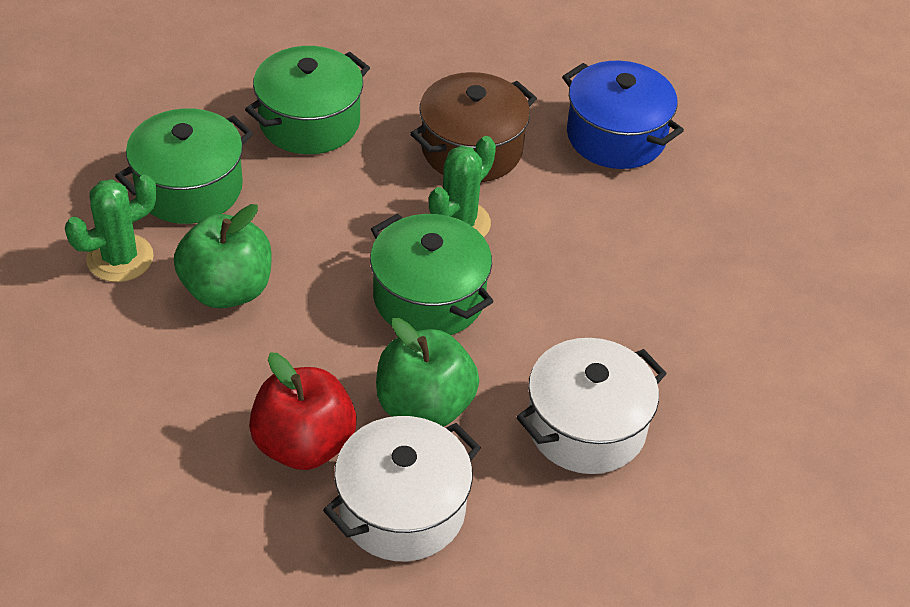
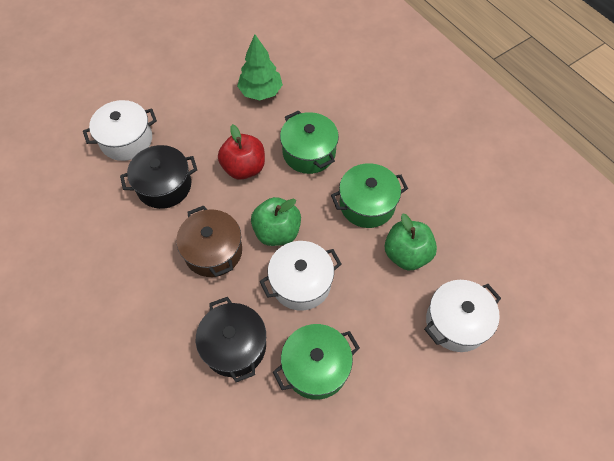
black pot: none = 0 -> [120,145,197,209] [196,297,266,382] = 2
blue pot: [562,61,684,169] = 1 -> none = 0
green cactus: [65,175,157,282] [429,136,496,237] = 2 -> none = 0
green tree: none = 0 -> [237,34,283,100] = 1
white pot: [323,416,481,561] [516,338,667,474] = 2 -> [83,100,157,161] [260,241,341,311] [424,280,501,352] = 3

